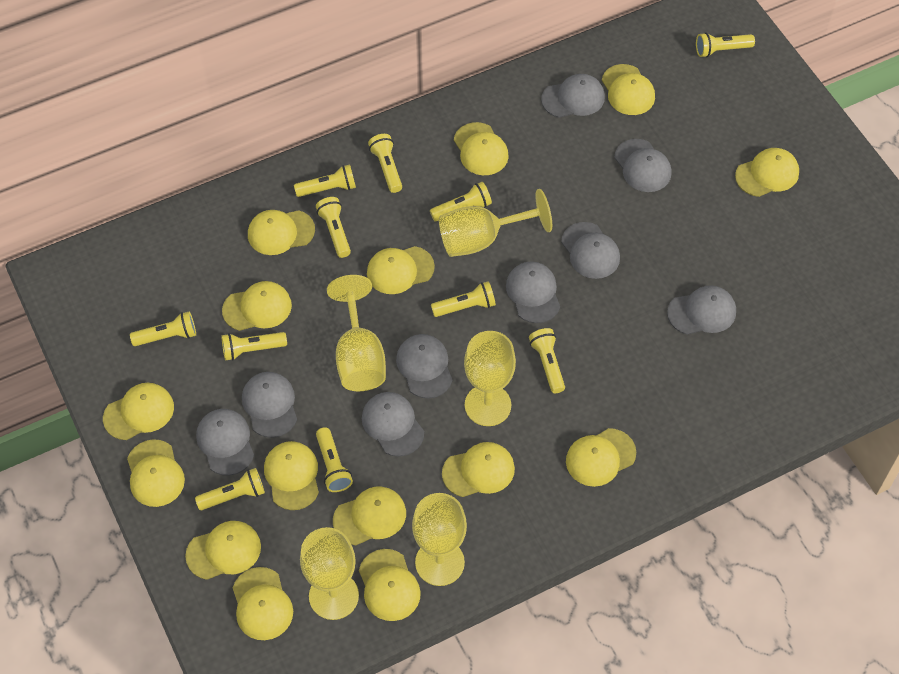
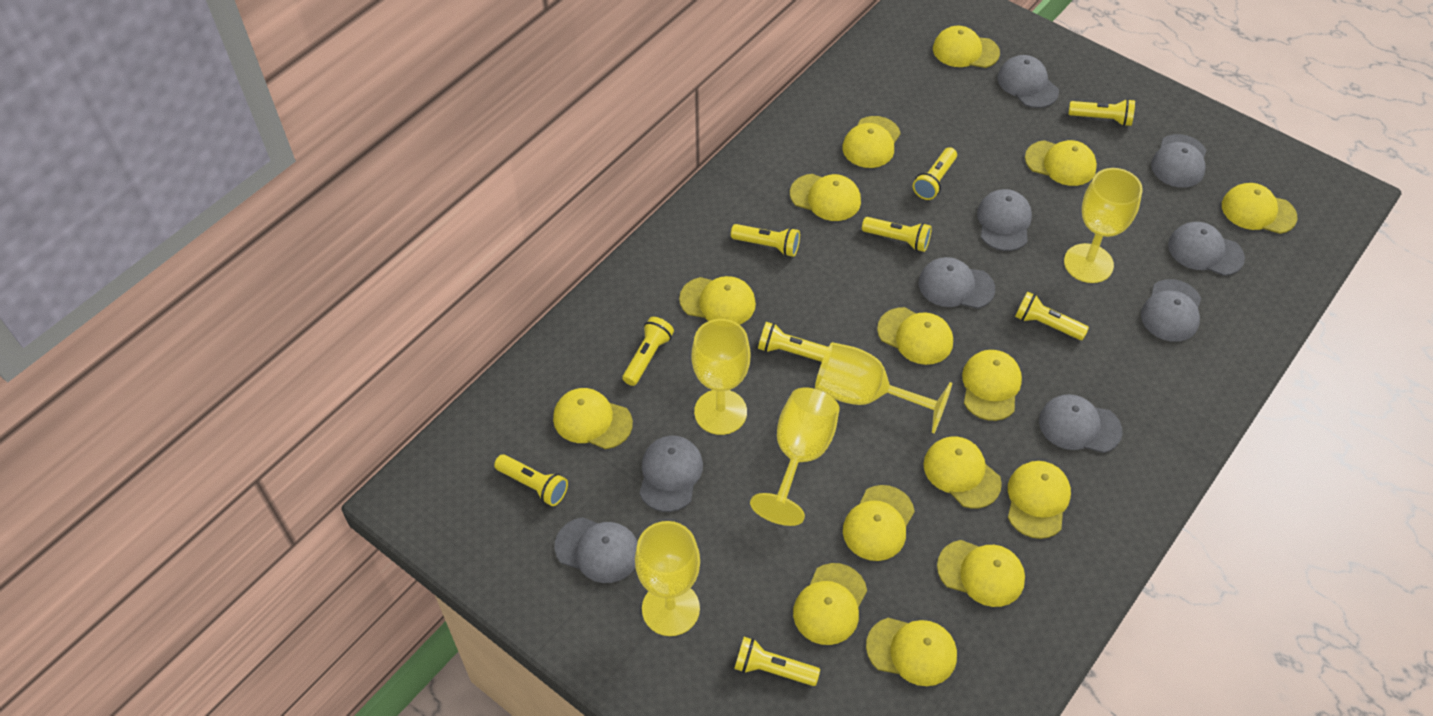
yellow flashlight: [130,311,196,346] [195,468,265,510] [221,332,287,361] [294,164,356,197] [316,197,351,258] [316,427,353,492] [368,134,402,193] [430,182,492,221] [431,281,496,317] [529,328,565,393] [696,32,755,57] = 11 -> [494,454,568,506] [622,317,674,386] [731,224,800,257] [734,637,820,686] [758,322,828,362] [862,217,932,252] [913,147,957,200] [1015,291,1089,340] [1069,99,1135,126] = 9

